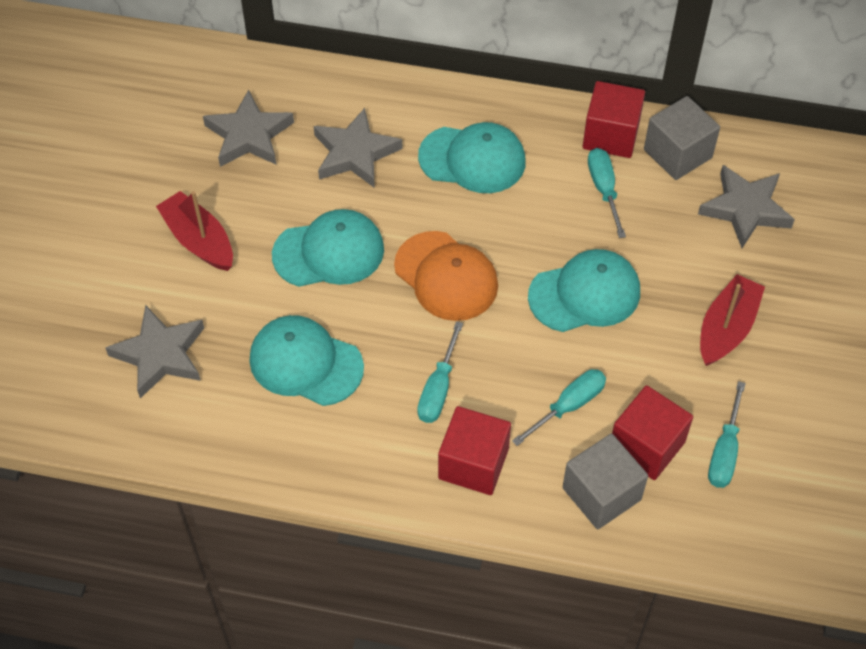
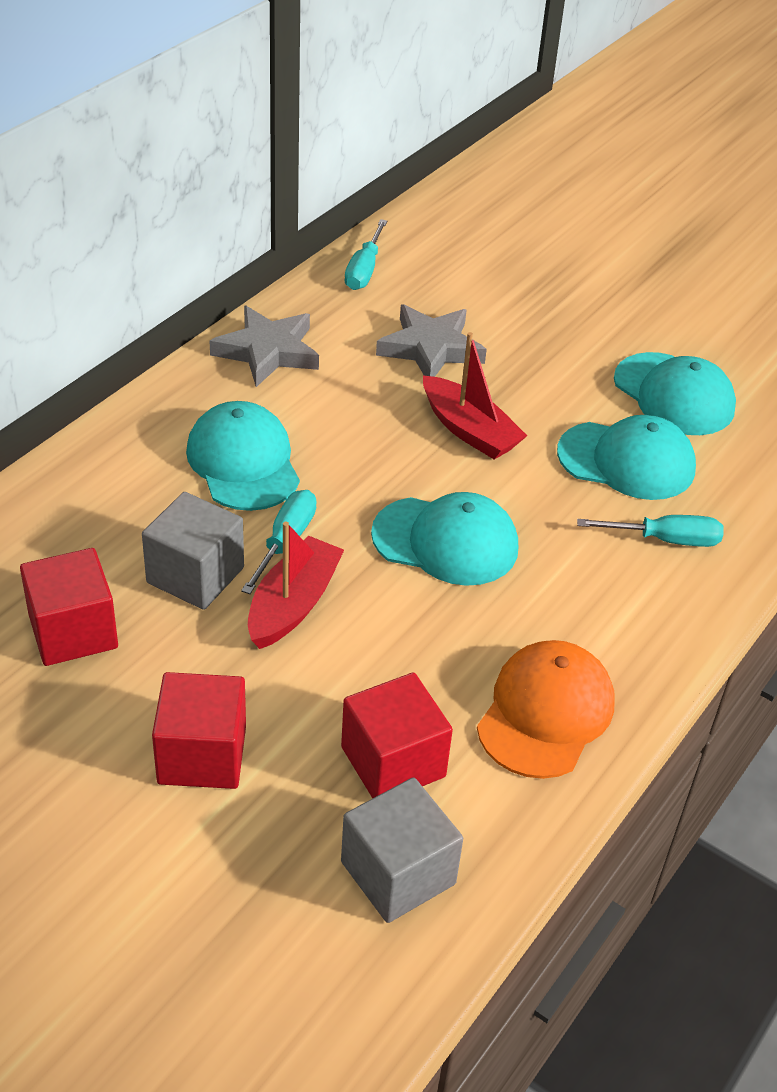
grey star: [105,305,204,398] [203,90,294,167] [313,108,403,188] [698,165,795,248] = 4 -> [210,306,319,387] [376,304,487,377] = 2
turquoise screwdriver: [417,321,463,423] [512,369,606,446] [588,148,626,238] [708,381,746,488] = 4 -> [241,490,317,594] [345,219,387,290] [577,515,724,547] = 3

